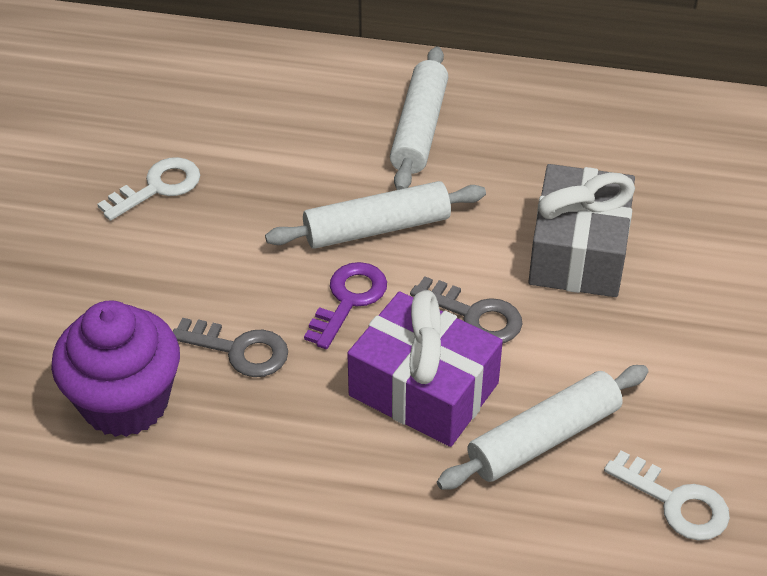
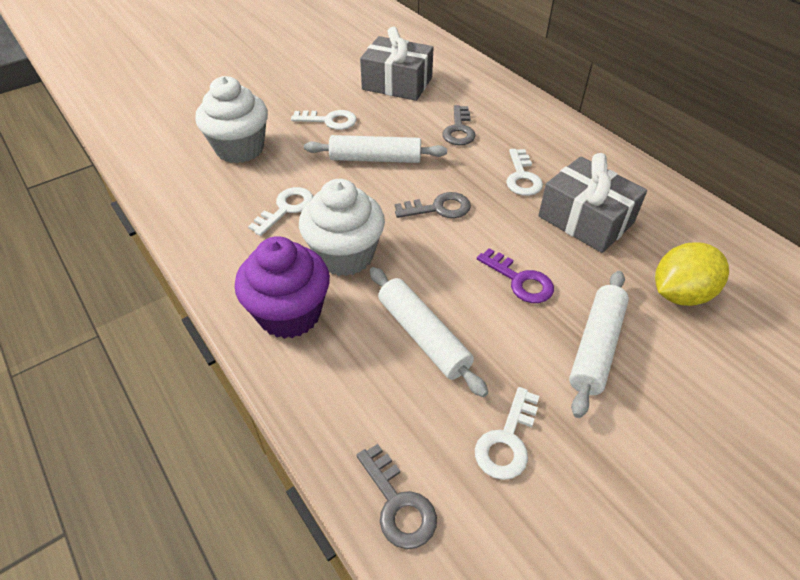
grey gift: [528,164,635,297] = 1 -> [360,26,434,101] [538,153,647,253] = 2
grey key: [172,318,288,377] [410,276,522,343] = 2 -> [356,444,437,549] [395,192,471,218] [442,105,476,145] = 3
purple gift: [347,290,503,447] = 1 -> none = 0
white cupcake: none = 0 -> [195,76,268,163] [299,179,385,276] = 2
white key: [97,157,200,221] [604,451,730,541] = 2 -> [248,187,313,236] [291,110,357,130] [475,387,539,480] [506,149,543,196] = 4
yellow lemon: none = 0 -> [655,242,729,306] = 1

